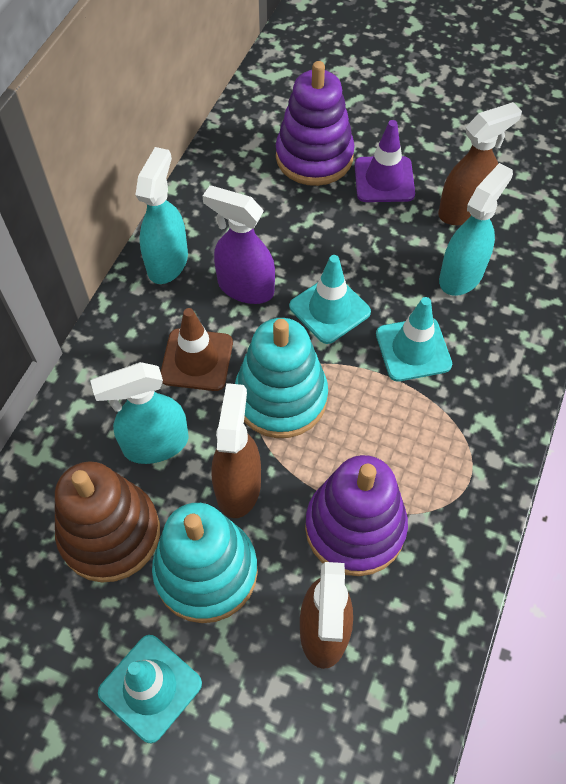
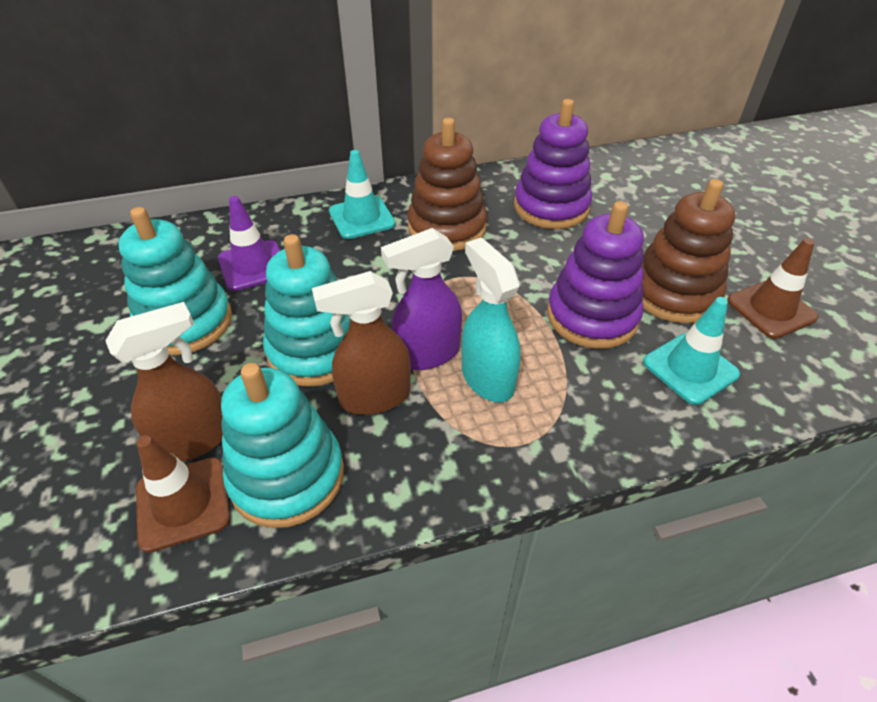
brown spray bottle: [211,383,261,518] [300,562,353,669] [438,102,522,225] = 3 -> [105,302,223,462] [312,271,411,415] = 2
brown stacking toy: [55,461,160,583] = 1 -> [407,118,487,251] [642,179,735,323] = 2
brown traffic cone: [161,308,233,391] = 1 -> [136,435,230,553] [727,238,819,339] = 2
turquoise spray bottle: [90,362,189,464] [135,147,188,284] [439,163,513,296] = 3 -> [462,237,521,402] = 1
turquoise stacking toy: [152,503,258,623] [235,318,328,438] = 2 -> [118,207,232,355] [221,363,344,528] [263,234,350,387] = 3
turquoise traffic cone: [98,635,202,743] [289,255,371,344] [376,297,452,381] = 3 -> [329,150,395,239] [643,297,740,405] = 2

